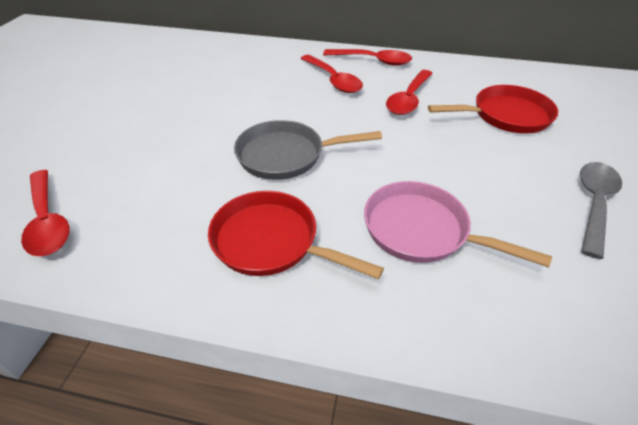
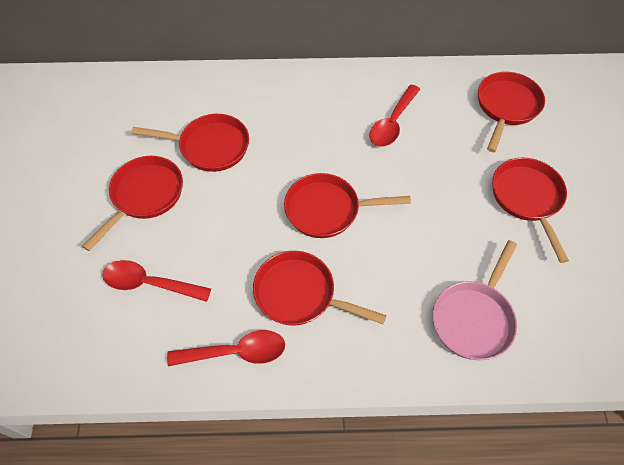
grey pan: [234,120,382,180] = 1 -> none = 0
grey spoon: [580,162,622,259] = 1 -> none = 0
red pan: [208,191,384,279] [428,85,558,134] = 2 -> [82,156,183,251] [131,114,249,172] [253,251,386,326] [284,173,411,238] [478,72,545,152] [492,158,569,263] = 6
red spoon: [21,170,70,256] [300,55,363,93] [323,49,412,66] [386,70,433,115] = 4 -> [102,260,211,302] [167,330,285,366] [369,85,420,147] = 3

